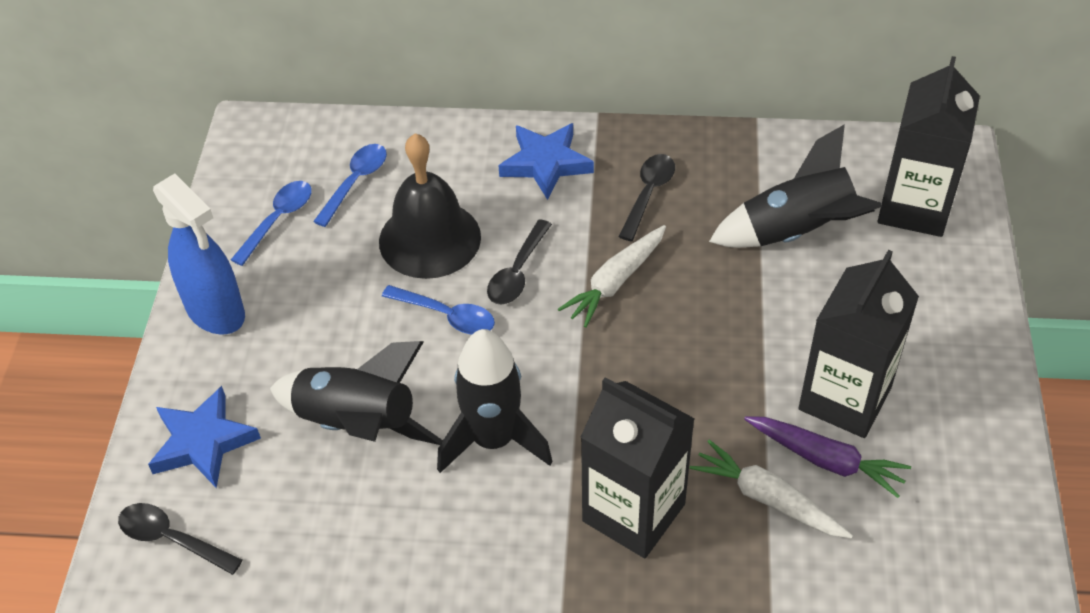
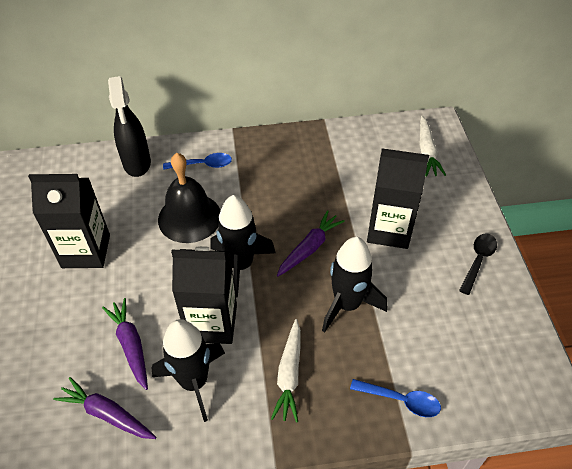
black spoon: [118,503,243,575] [487,219,552,305] [618,154,675,241] = 3 -> [459,233,497,295] = 1
black spray bottle: none = 0 -> [108,76,151,177] = 1
blue spoon: [231,181,312,266] [313,144,387,227] [382,285,495,334] = 3 -> [163,153,232,170] [350,379,441,417] = 2
blue spray bottle: [153,174,245,334] = 1 -> none = 0
blue star: [148,386,261,488] [498,123,594,200] = 2 -> none = 0
purple carrot: [744,416,911,498] = 1 -> [53,377,156,439] [102,298,148,390] [277,210,345,277] = 3

